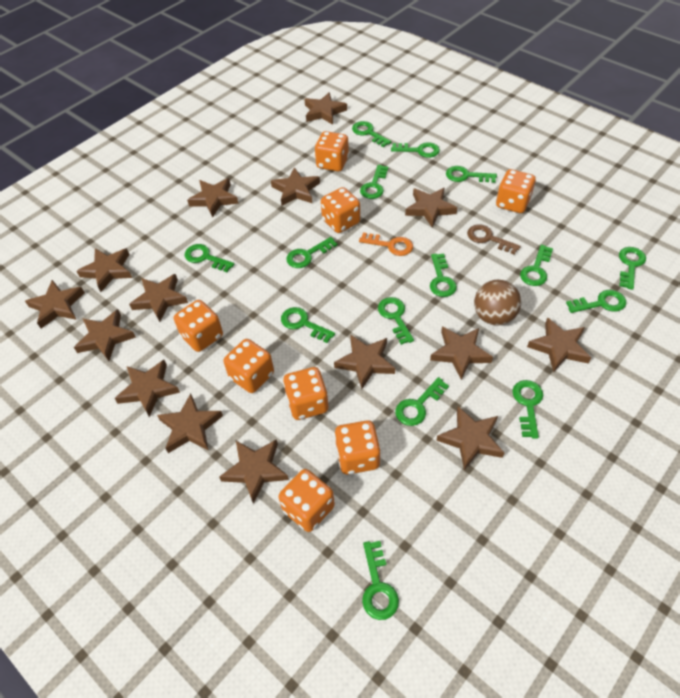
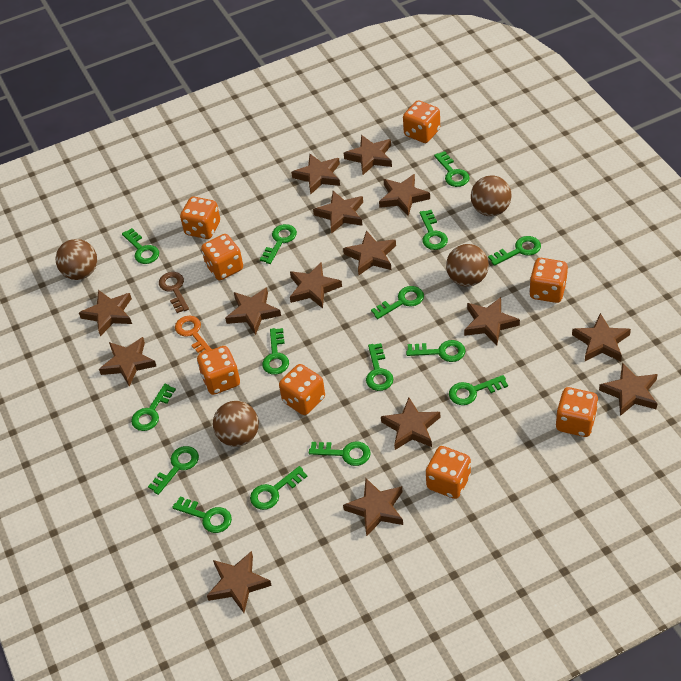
brown ball: [474,280,521,325] = 1 -> [56,239,97,280] [213,401,259,447] [446,244,489,287] [471,175,511,216] = 4

